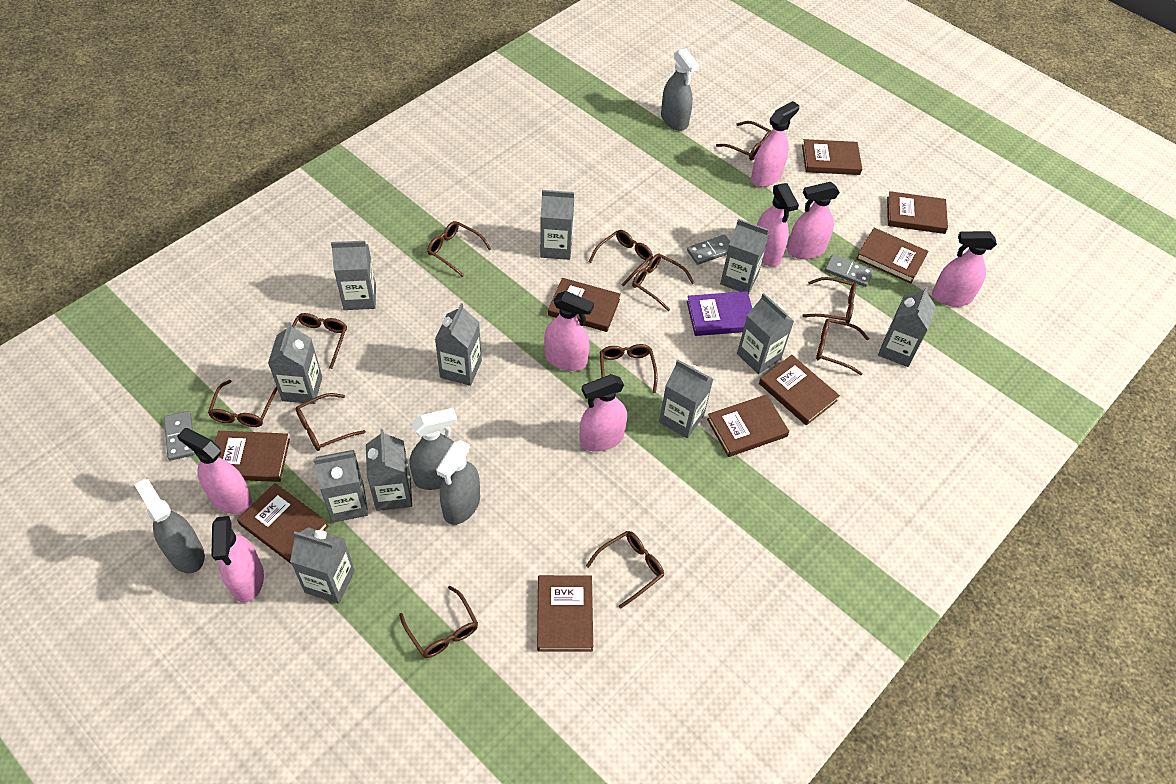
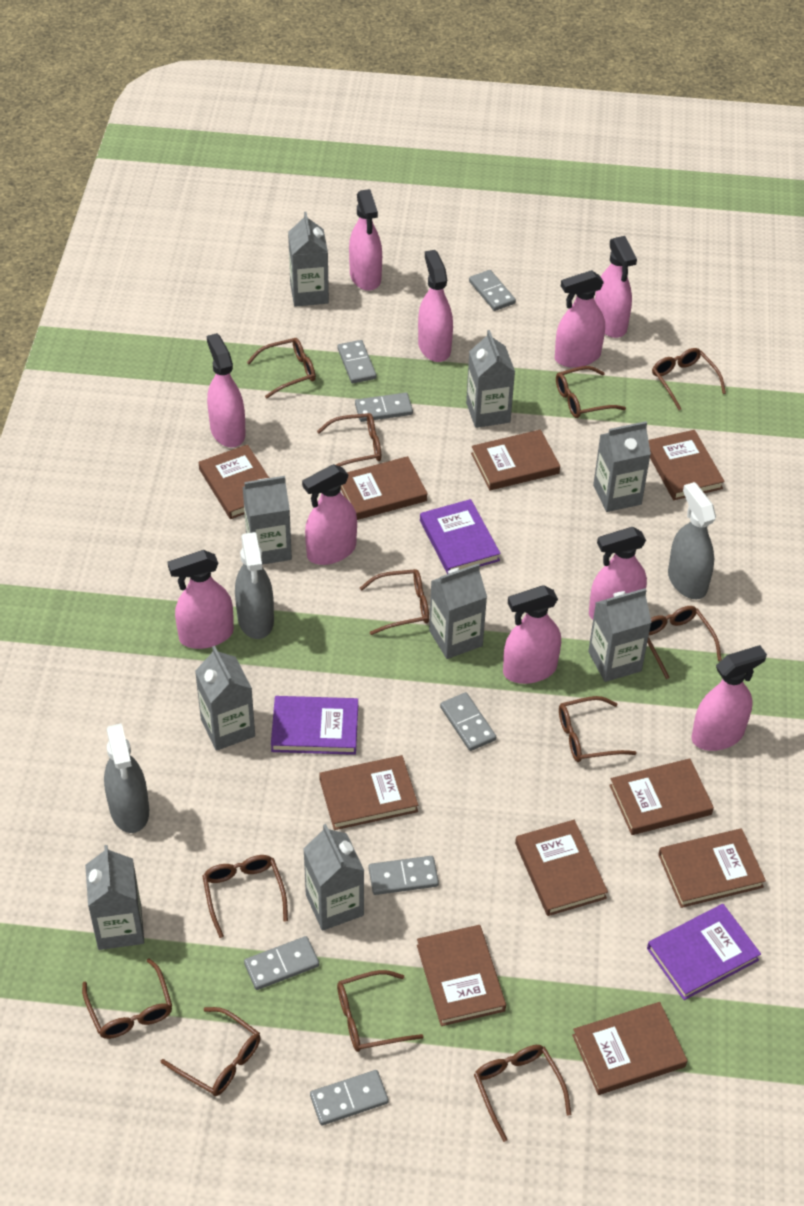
brown book: [215,431,290,482] [237,483,329,564] [537,575,593,651] [548,278,621,332] [707,394,789,457] [759,355,840,425] [802,139,862,175] [856,228,928,283] [887,191,948,234] = 9 -> [199,444,269,519] [319,755,418,830] [341,456,427,520] [417,925,506,1026] [471,429,560,490] [515,820,608,916] [572,1002,688,1095] [609,758,714,835] [648,430,725,500] [658,828,766,908] = 10
grey carton: [268,322,322,404] [290,527,355,604] [313,450,368,523] [331,241,376,310] [366,429,412,511] [435,303,482,386] [540,190,574,260] [659,360,713,438] [720,219,770,294] [737,293,794,374] [878,286,936,367] = 11 -> [85,845,144,950] [195,646,255,751] [243,476,292,565] [288,212,329,307] [303,824,364,931] [429,563,487,659] [466,330,515,428] [588,588,652,682] [593,421,651,512] = 9
grey domino: [164,411,195,460] [687,235,730,265] [825,254,873,287] = 3 -> [244,936,319,990] [310,1070,389,1125] [337,340,377,383] [355,393,413,422] [369,856,439,895] [440,692,496,751] [469,270,516,311] = 7
grey spray bottle: [134,479,205,573] [410,408,457,490] [436,440,480,525] [661,48,699,131] = 4 -> [104,724,149,833] [235,532,274,639] [668,482,716,600] = 3
pink spray bottle: [177,428,252,514] [211,516,264,603] [544,291,594,371] [580,374,627,452] [751,101,799,187] [757,183,799,267] [787,182,840,259] [932,231,997,307] = 8 -> [168,550,234,649] [207,333,246,447] [302,464,357,565] [349,189,382,291] [418,250,453,362] [503,585,561,684] [555,270,605,368] [589,527,647,620] [595,236,637,338] [692,645,767,751] = 10
purple book: [687,291,753,336] = 1 -> [271,696,358,755] [420,499,501,574] [647,904,761,1000] = 3

